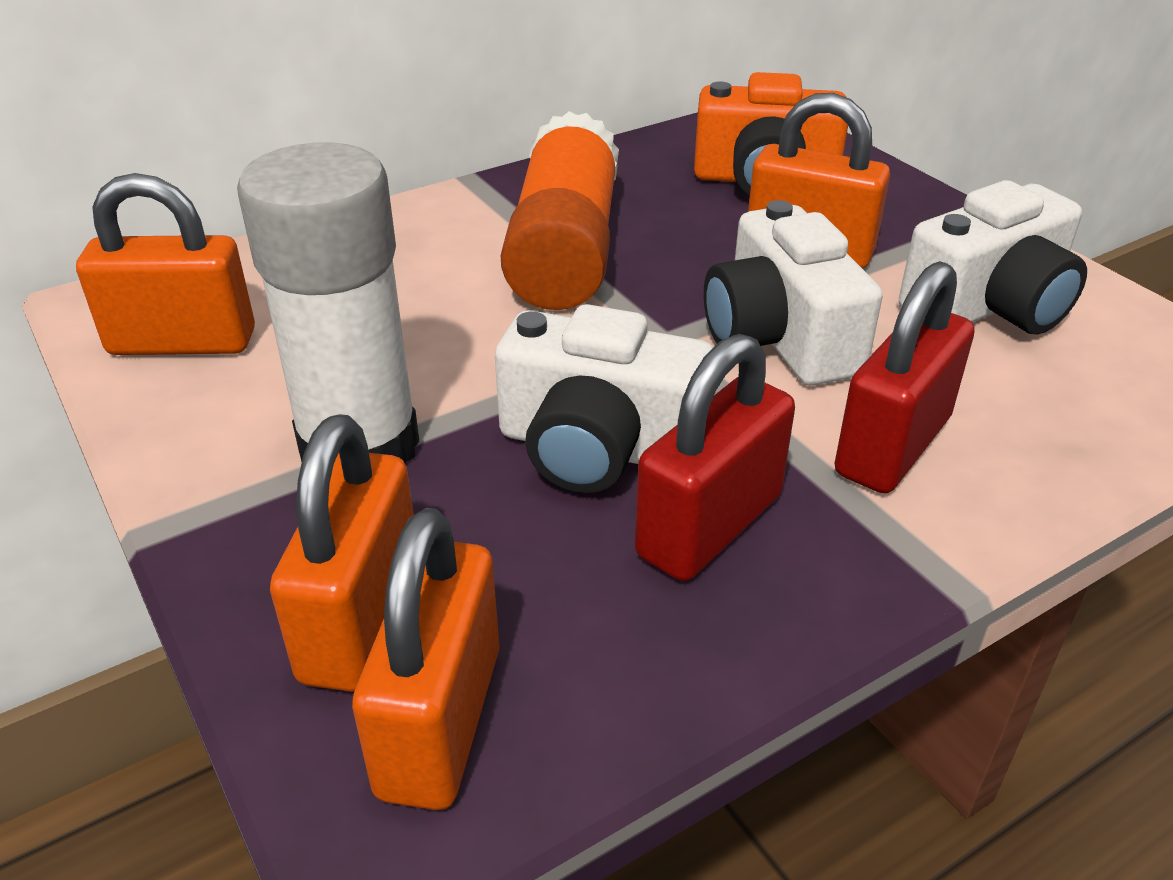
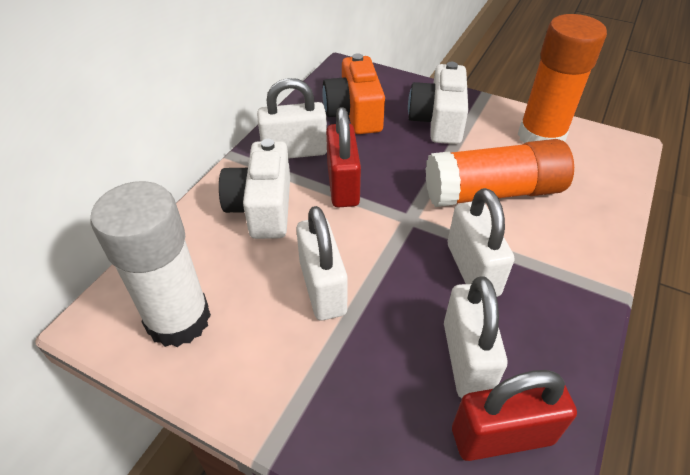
orange glue stick: [501,111,619,310] = 1 -> [426,139,574,207] [518,14,607,143] = 2
orange padlock: [76,173,255,355] [270,414,414,692] [352,508,500,810] [748,93,890,269] = 4 -> none = 0
white camera: [495,304,713,493] [704,200,882,386] [899,180,1087,334] = 3 -> [219,139,290,239] [408,62,469,144] = 2
white padlock: none = 0 -> [257,78,327,159] [296,206,348,321] [444,276,508,398] [448,188,514,297] = 4

